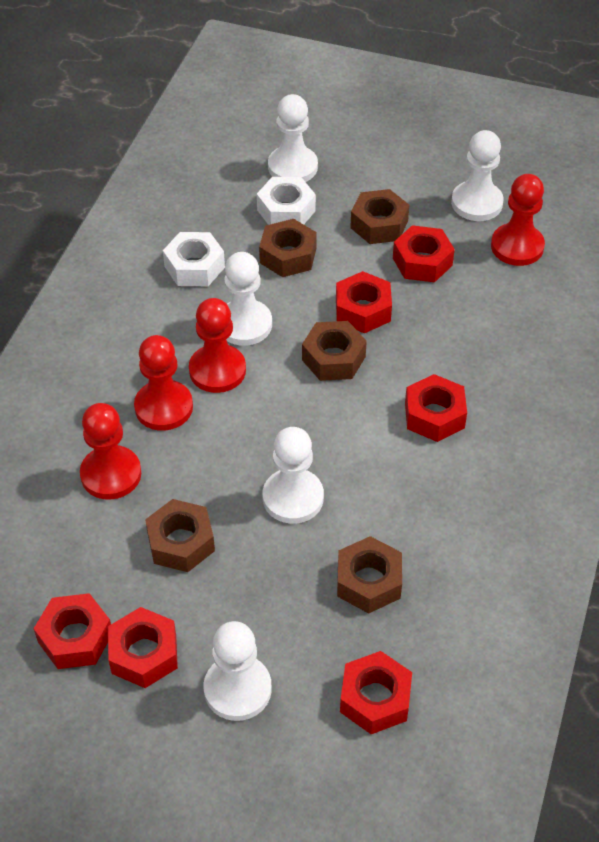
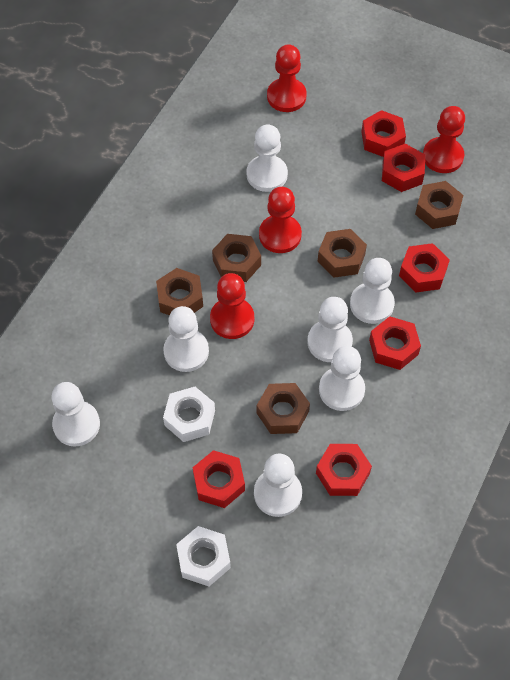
white pawn: [204,621,272,721] [225,252,272,346] [262,427,324,524] [268,94,318,182] [451,130,504,221] = 5 -> [51,382,100,447] [163,306,209,372] [246,125,288,192] [254,454,302,517] [307,297,353,362] [319,346,365,411] [350,258,395,324] = 7

